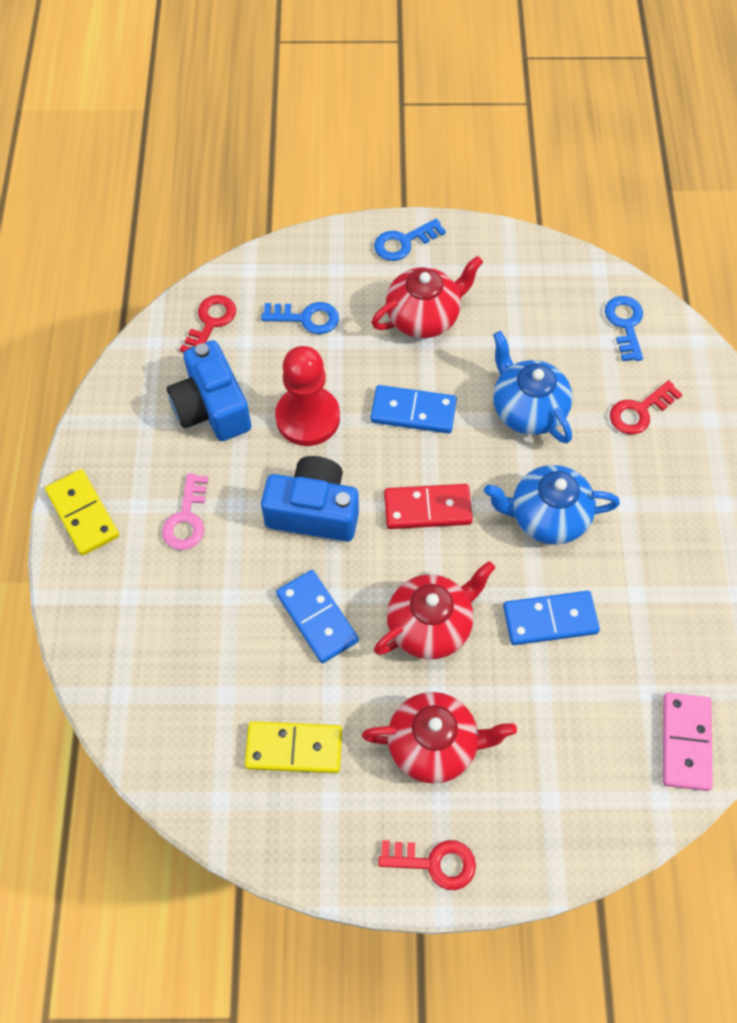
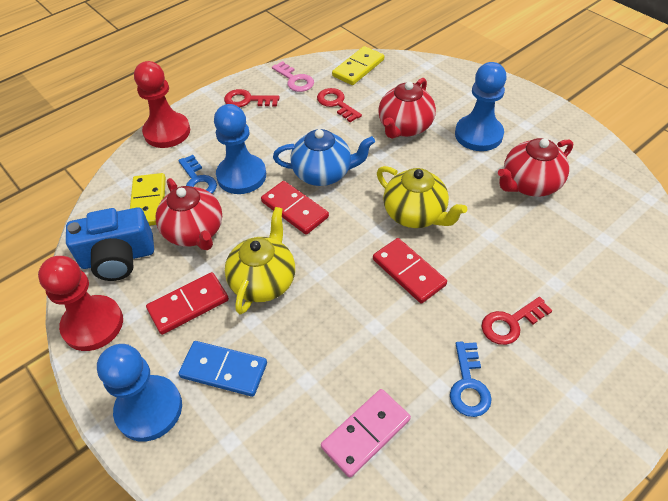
blue camera: [167,340,251,441] [261,456,359,542] = 2 -> [66,208,154,281] = 1
blue domino: [276,570,359,663] [371,385,457,434] [503,591,600,645] = 3 -> [178,341,267,397] = 1
blue key: [261,302,339,334] [374,218,446,261] [605,296,643,361] = 3 -> [178,155,217,194] [450,341,492,417] = 2
blue pawn: none = 0 -> [97,344,182,442] [214,104,266,194] [455,62,507,151] = 3
blue teapot: [484,465,620,545] [493,331,573,443] = 2 -> [273,129,375,186] = 1
red domino: [384,484,473,529] = 1 -> [146,272,229,335] [261,181,329,235] [373,238,447,303] = 3
red pawn: [275,346,340,446] = 1 -> [38,256,123,351] [134,61,190,148] = 2
yellow teapot: none = 0 -> [225,207,295,315] [377,166,467,228] = 2

